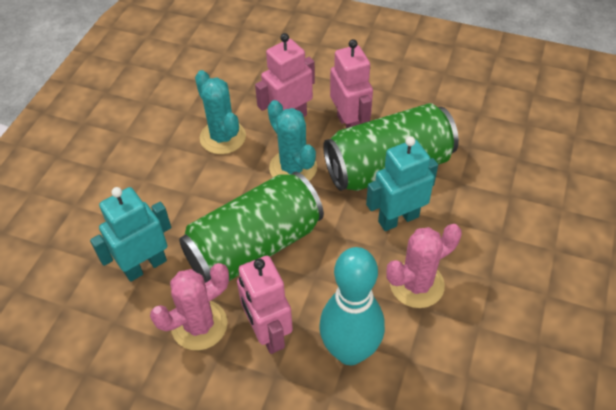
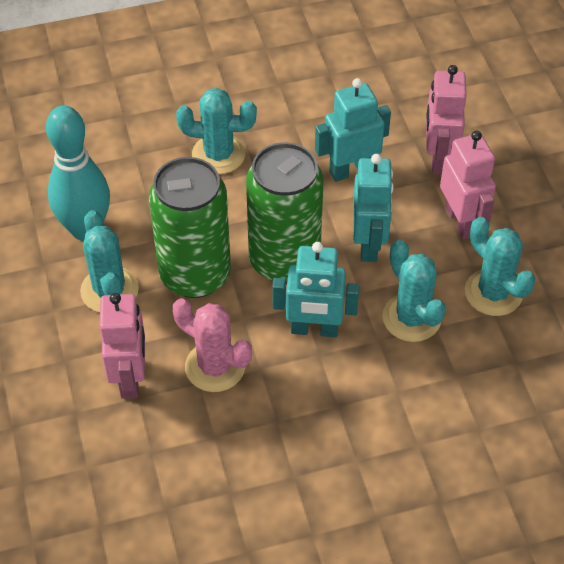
pink cactus: [150,263,229,350] [386,224,462,308] = 2 -> [173,298,252,392] = 1
turquoise cactus: [195,70,246,154] [268,100,317,181] = 2 -> [80,210,139,312] [176,88,257,174] [382,240,446,342] [465,217,536,316] = 4
turquoise robot: [90,187,171,282] [366,136,438,231] = 2 -> [272,242,359,337] [315,78,391,182] [353,154,394,262] = 3

